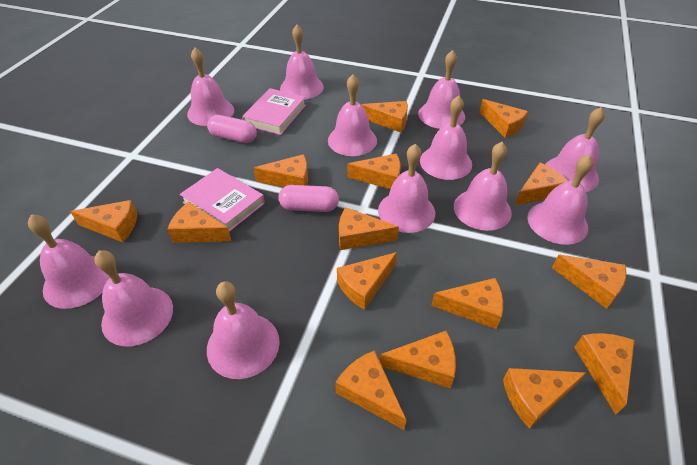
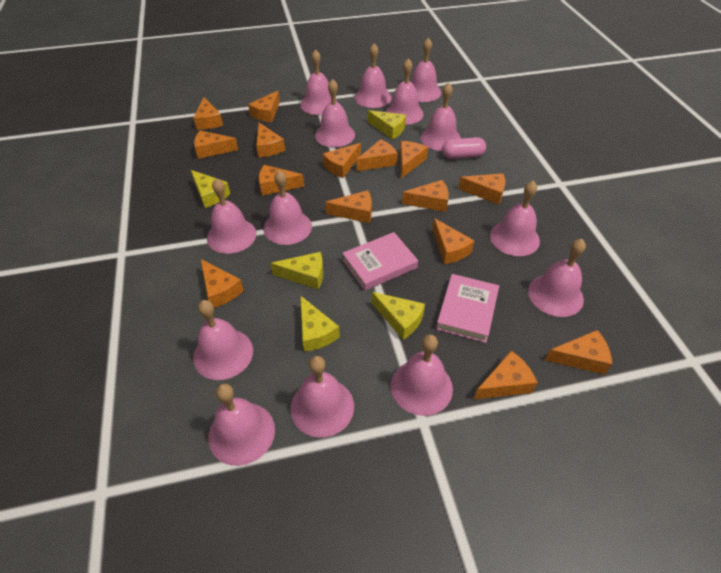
pink bell: [28,214,110,309] [94,250,173,346] [187,48,234,126] [207,281,280,379] [280,25,324,100] [328,74,377,156] [378,144,435,233] [418,50,465,129] [420,96,472,180] [454,142,512,231] [527,154,593,245] [545,107,605,192] = 12 -> [193,300,253,380] [207,178,256,254] [208,384,275,466] [264,170,312,245] [290,356,354,438] [300,49,337,115] [315,79,355,147] [354,43,392,108] [385,58,424,125] [391,335,453,416] [411,38,441,102] [420,82,461,151] [490,181,540,256] [528,239,586,317] = 14
pink capsule: [207,115,257,143] [278,185,339,212] = 2 -> [442,137,486,159] = 1
yellow cheese: none = 0 -> [191,170,230,208] [271,252,323,290] [300,295,340,352] [368,110,406,140] [371,292,425,340] = 5

